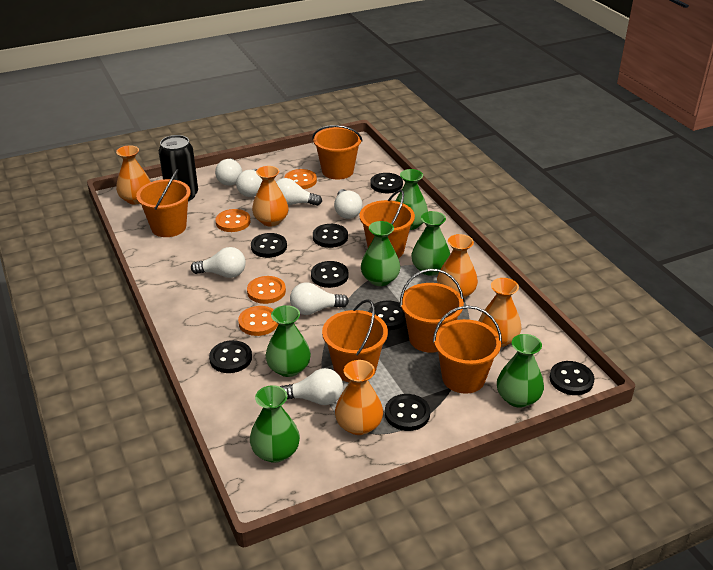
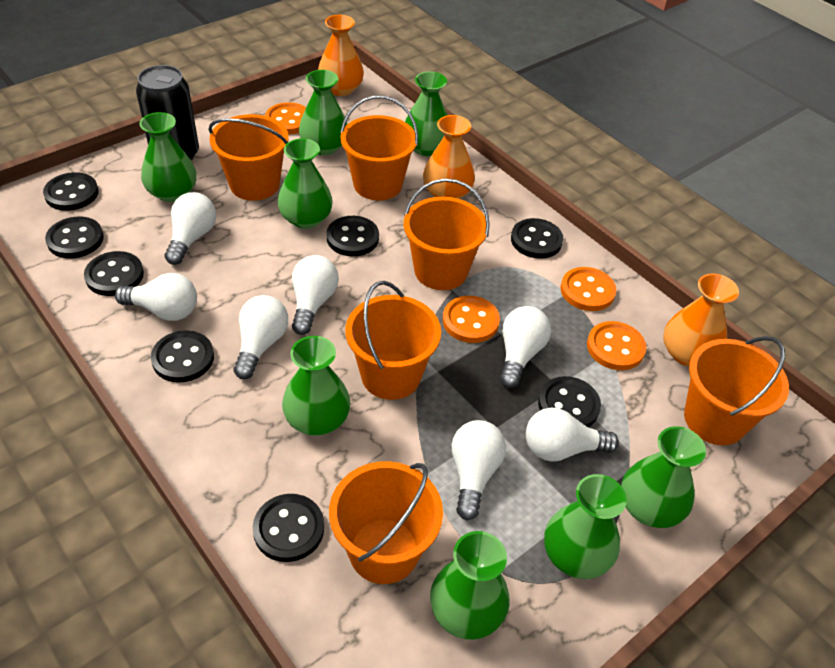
green vase: [250,385,300,463] [266,305,311,377] [361,221,400,286] [395,169,428,230] [411,211,450,276] [497,334,544,408] = 6 -> [139,112,196,202] [278,139,333,229] [282,336,350,436] [299,70,347,155] [405,71,447,156] [430,531,510,640] [544,474,627,579] [621,426,706,528] = 8
orange vase: [116,145,151,204] [252,166,289,226] [335,360,383,435] [437,234,478,299] [479,278,522,347] = 5 -> [318,15,364,96] [423,115,475,199] [663,273,739,367] = 3

